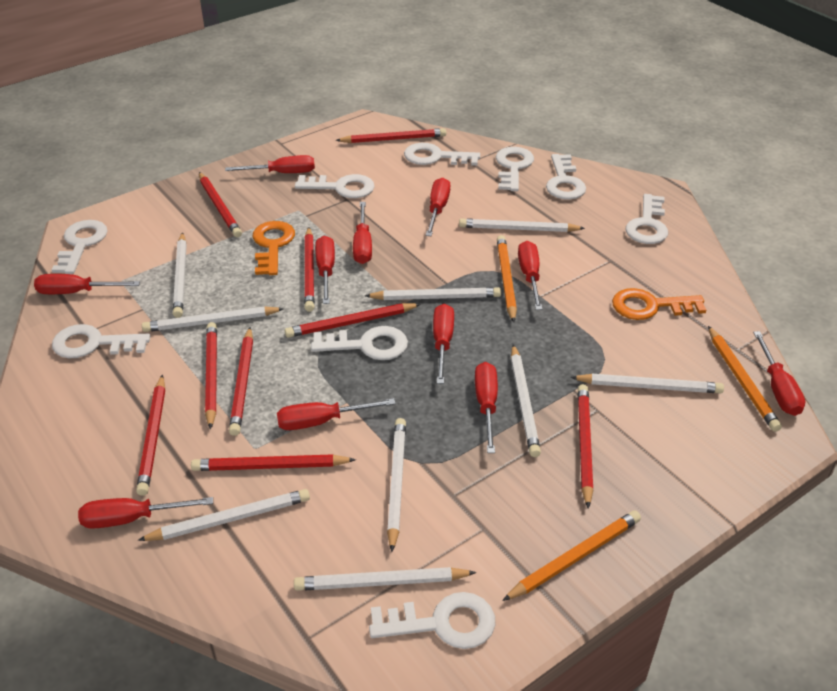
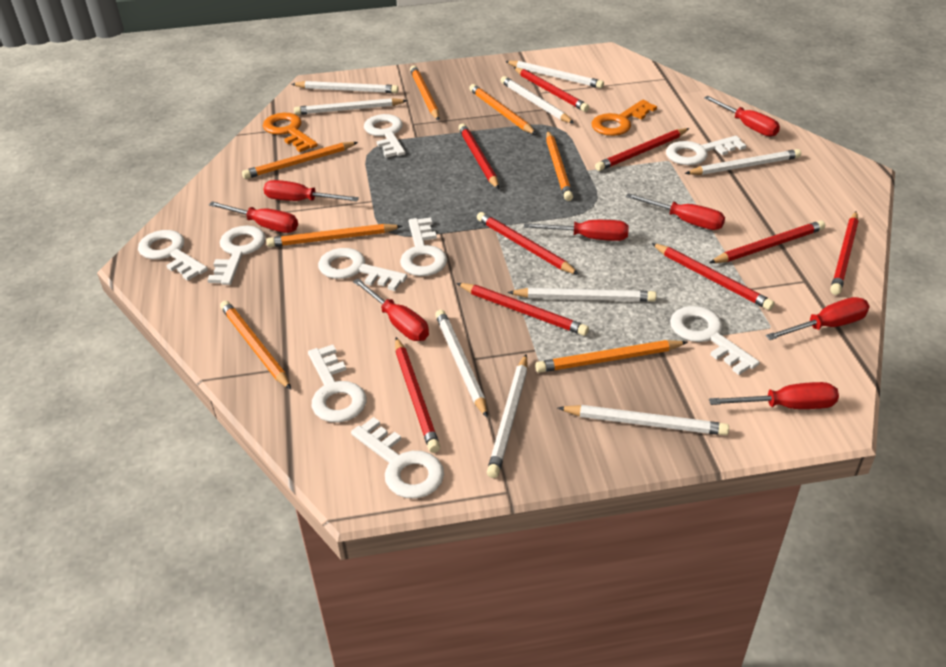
orange pencil: [497,235,517,323] [502,510,641,601] [708,326,782,432] = 3 -> [220,301,291,390] [242,142,358,179] [266,224,402,247] [410,65,439,121] [469,84,536,134] [535,340,688,373] [546,131,573,201] = 7
red screwdriver: [34,274,140,294] [78,497,213,529] [225,155,315,173] [277,398,396,430] [315,236,335,304] [353,202,372,264] [426,178,450,236] [433,304,454,384] [475,362,498,453] [518,241,543,310] [753,331,806,416] = 11 -> [209,201,298,233] [263,180,359,201] [353,278,429,341] [524,220,629,241] [626,193,725,230] [704,96,780,137] [709,382,839,409] [766,297,870,340] = 8

